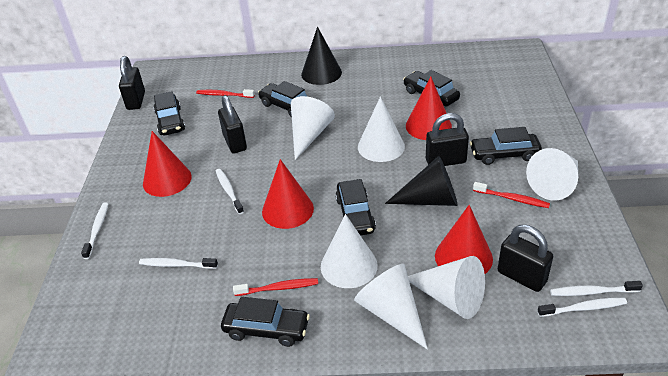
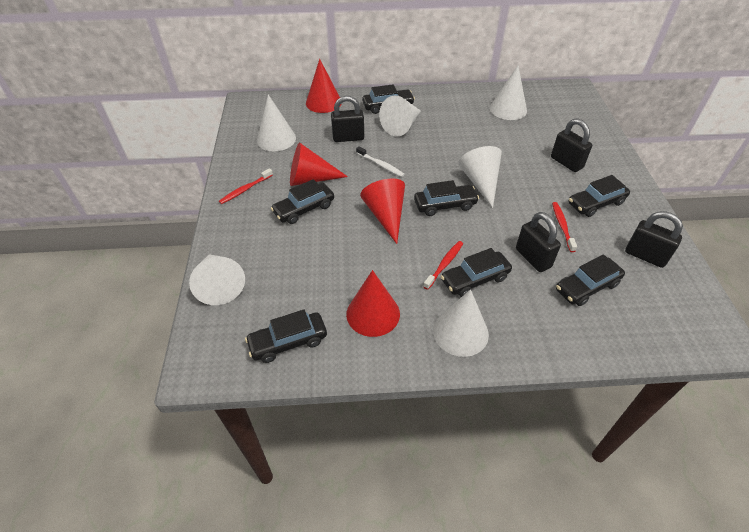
black car: [153,91,185,135] [221,297,310,347] [258,81,307,117] [335,179,376,236] [403,70,460,106] [470,127,542,165] = 6 -> [245,309,327,363] [271,179,334,224] [362,84,415,114] [414,180,479,216] [441,248,512,297] [556,254,625,306] [569,175,630,217] = 7
black cone: [301,27,342,85] [385,156,458,206] = 2 -> none = 0
white toothbrush: [81,202,108,259] [139,258,218,269] [216,169,244,214] [537,298,627,317] [550,281,643,296] = 5 -> [356,146,405,177] = 1

